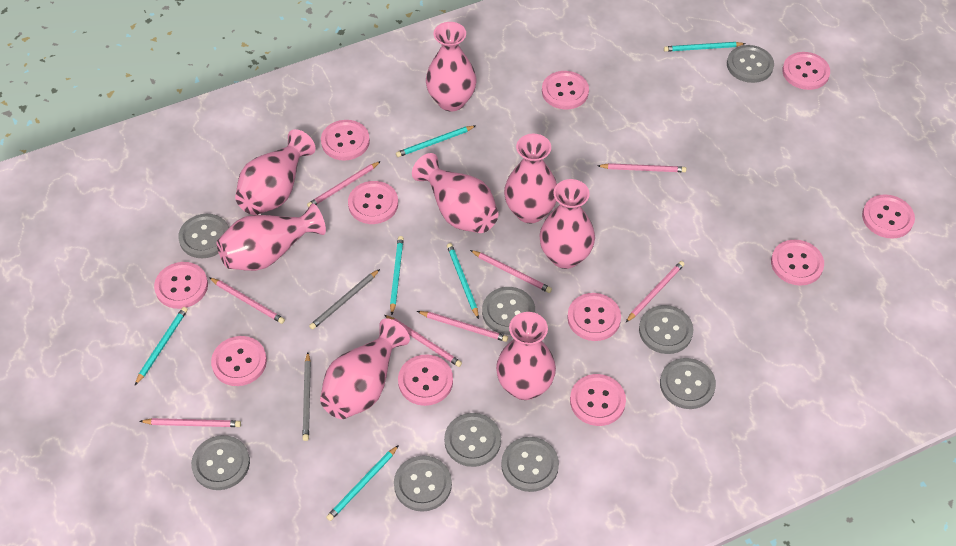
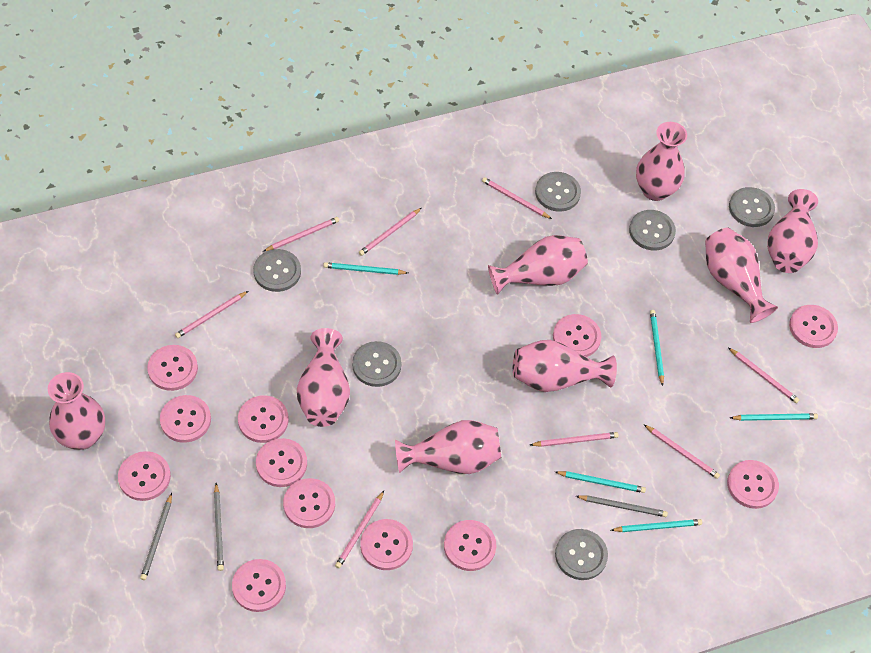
grey button: [178,214,229,258] [191,435,250,490] [394,456,452,512] [444,413,501,467] [482,287,535,335] [501,437,559,492] [639,305,693,354] [660,358,716,409] [727,45,774,83] = 9 -> [253,249,301,292] [352,341,402,387] [535,172,581,212] [555,529,608,580] [629,210,676,251] [729,187,775,227] = 6
grey pencil: [302,352,311,441] [309,269,380,330] = 2 -> [140,493,172,580] [214,483,224,571] [576,495,668,517] = 3
pink button: [154,262,208,309] [211,336,267,386] [321,120,370,160] [348,181,398,224] [398,355,453,406] [542,71,589,110] [567,293,621,341] [570,374,626,426] [771,240,824,286] [782,52,830,90] [862,194,915,239] = 11 -> [118,451,171,501] [147,345,198,391] [160,395,211,443] [232,559,286,612] [238,395,289,443] [256,438,307,487] [283,478,335,528] [360,519,413,570] [444,520,496,571] [553,314,601,357] [727,460,779,509] [789,305,838,348] = 12
turquoise pencil: [135,307,188,385] [326,445,399,521] [390,236,404,315] [396,126,475,157] [447,243,479,319] [664,42,745,52] = 6 -> [323,262,408,275] [555,471,646,493] [611,519,702,532] [650,310,664,386] [730,413,818,421] = 5

